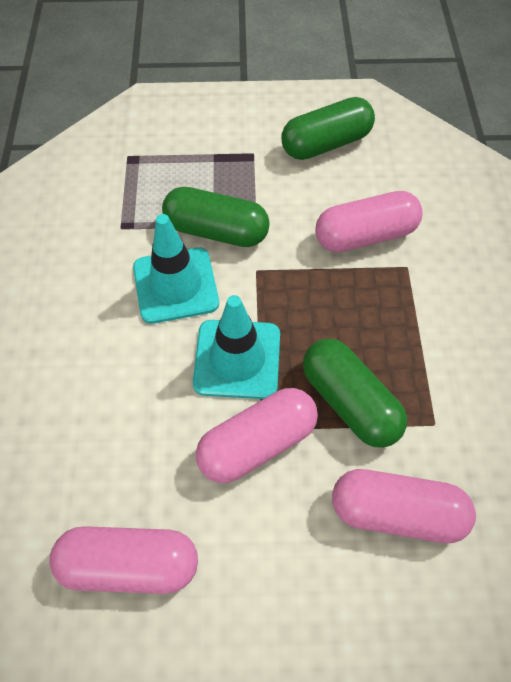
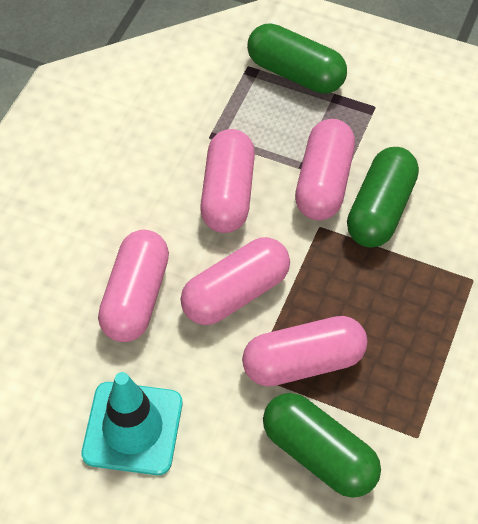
pink capsule: [49,526,198,594] [196,388,318,483] [315,191,422,252] [332,469,476,543] = 4 -> [98,230,169,342] [181,237,290,325] [200,129,255,233] [242,316,367,386] [295,119,355,220] = 5
turquoise traffic cone: [133,214,219,324] [193,295,280,399] = 2 -> [81,372,182,475] = 1

